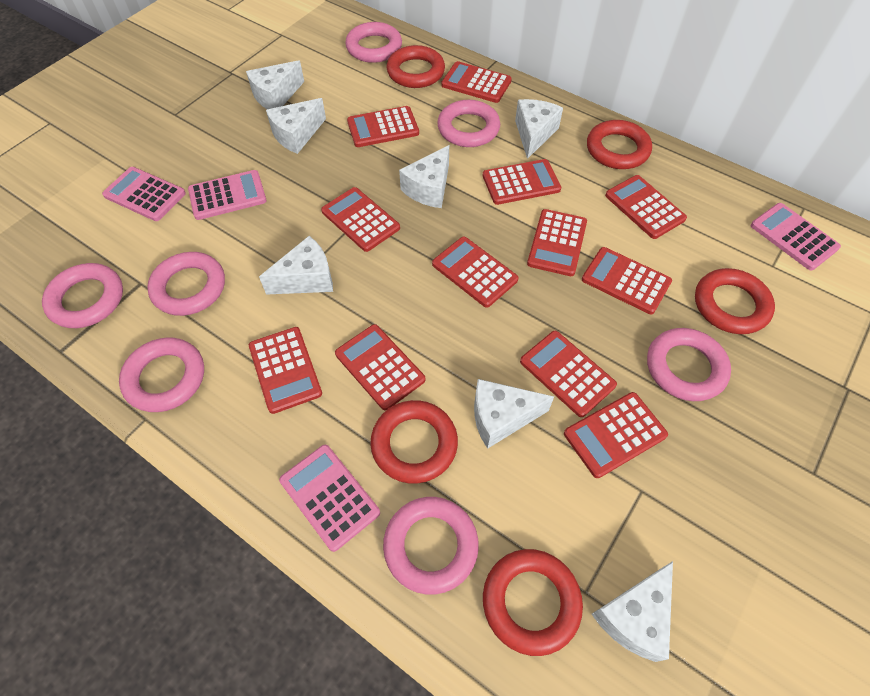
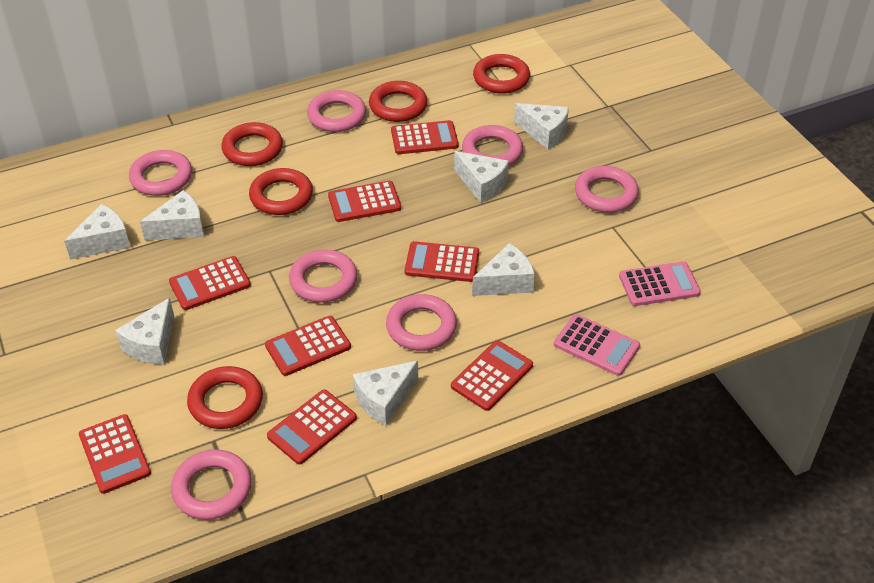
pink calculator: [102,167,186,221] [188,170,267,220] [279,445,380,552] [751,203,841,271] = 4 -> [554,314,640,376] [619,262,701,306] = 2
red calculator: [249,327,322,414] [321,187,400,252] [335,324,425,410] [347,106,419,147] [432,237,519,308] [441,61,512,103] [483,159,561,205] [520,331,617,417] [527,209,587,276] [564,392,668,478] [582,247,672,314] [605,175,687,239] = 12 -> [79,414,151,494] [169,256,251,310] [265,316,351,376] [267,390,357,465] [328,181,401,222] [391,120,458,154] [405,241,479,282] [451,340,533,411] = 8

